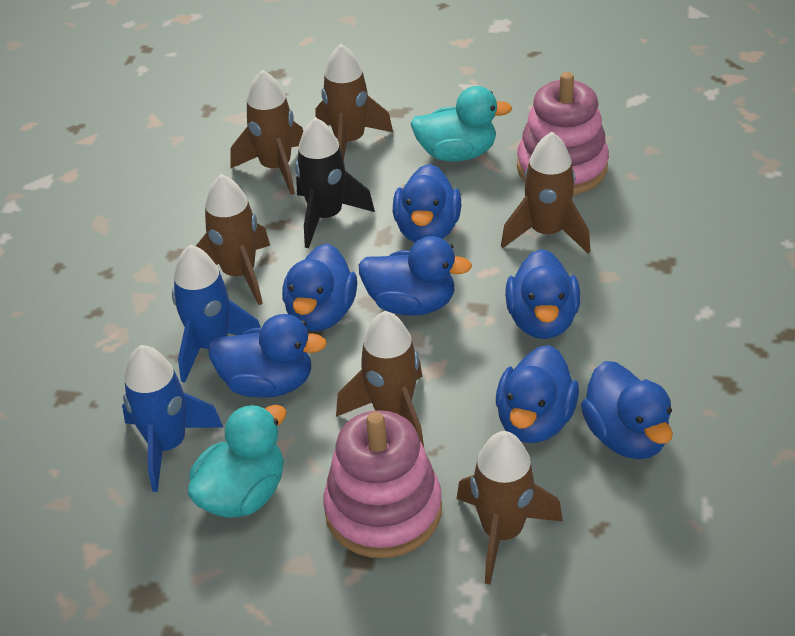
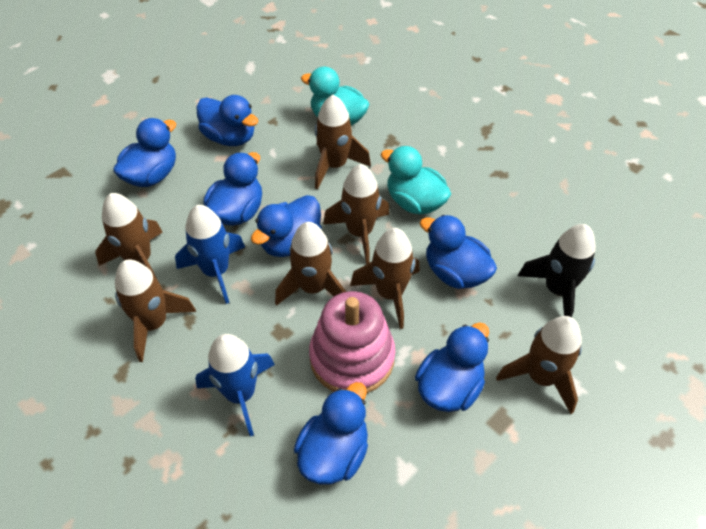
brown rocket: [196,174,270,305] [230,70,303,195] [315,44,393,161] [336,311,424,447] [457,431,563,584] [501,132,591,254] = 6 -> [95,193,163,279] [115,259,196,362] [275,222,346,306] [315,95,371,190] [323,164,390,264] [350,228,420,329] [496,316,582,414] = 7
pink stacking toy: [323,410,442,558] [517,72,609,195] = 2 -> [309,291,396,393] = 1

